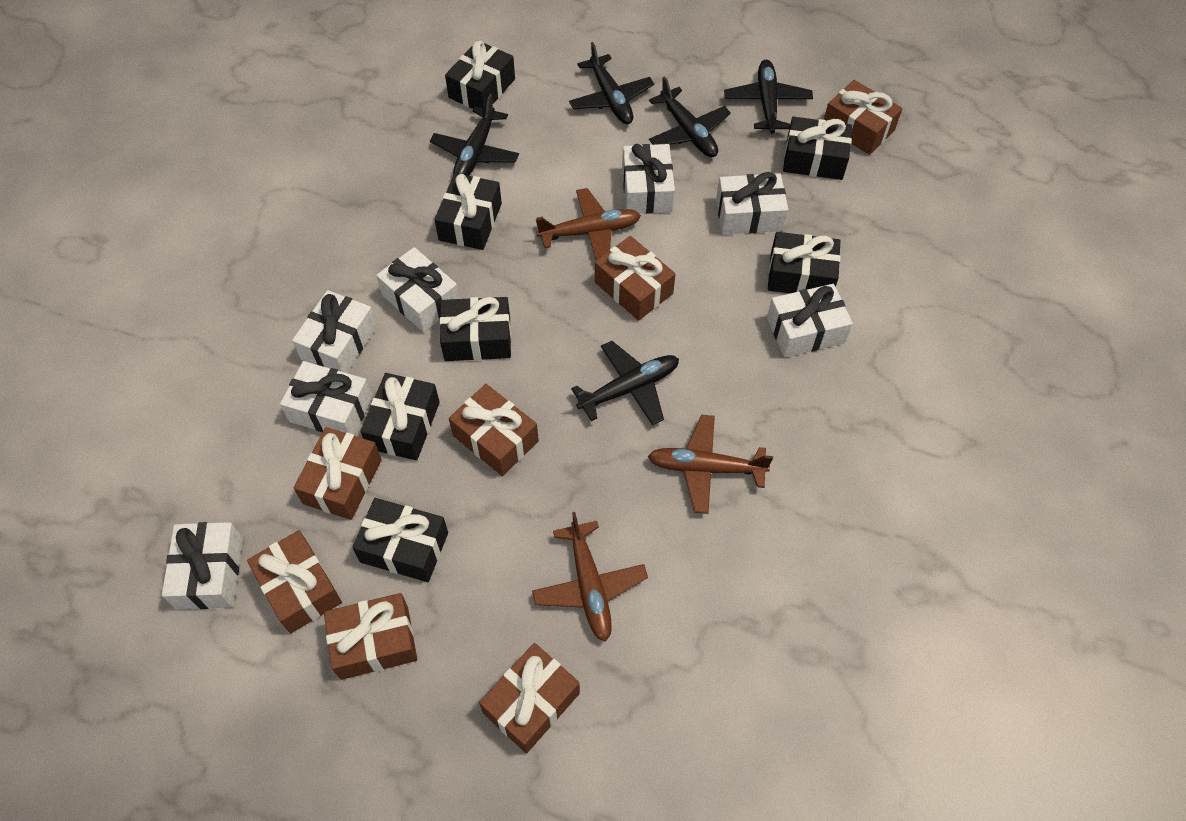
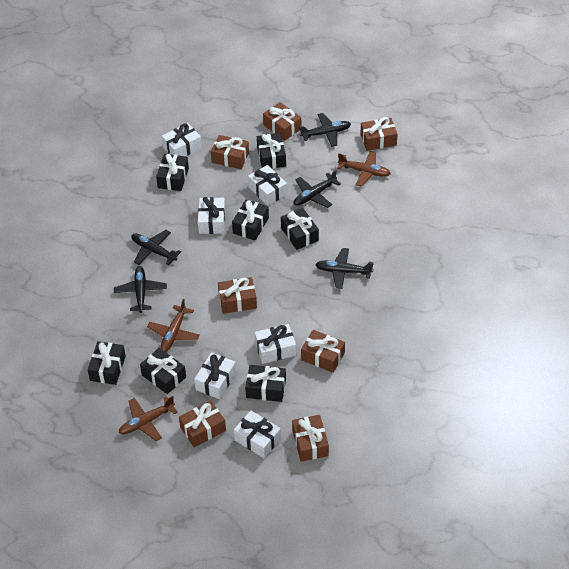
white gift: [162,522,243,609] [280,361,373,435] [292,290,377,373] [376,247,460,332] [622,144,675,214] [716,172,788,234] [767,284,853,357] = 7 -> [162,123,202,156] [194,352,236,399] [198,197,225,234] [234,410,281,458] [248,165,287,206] [254,324,296,364] = 6

